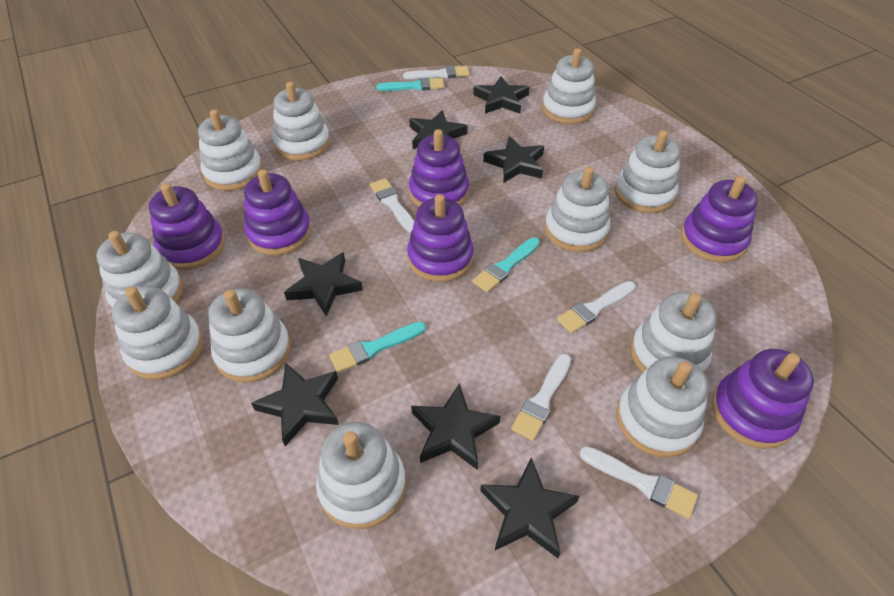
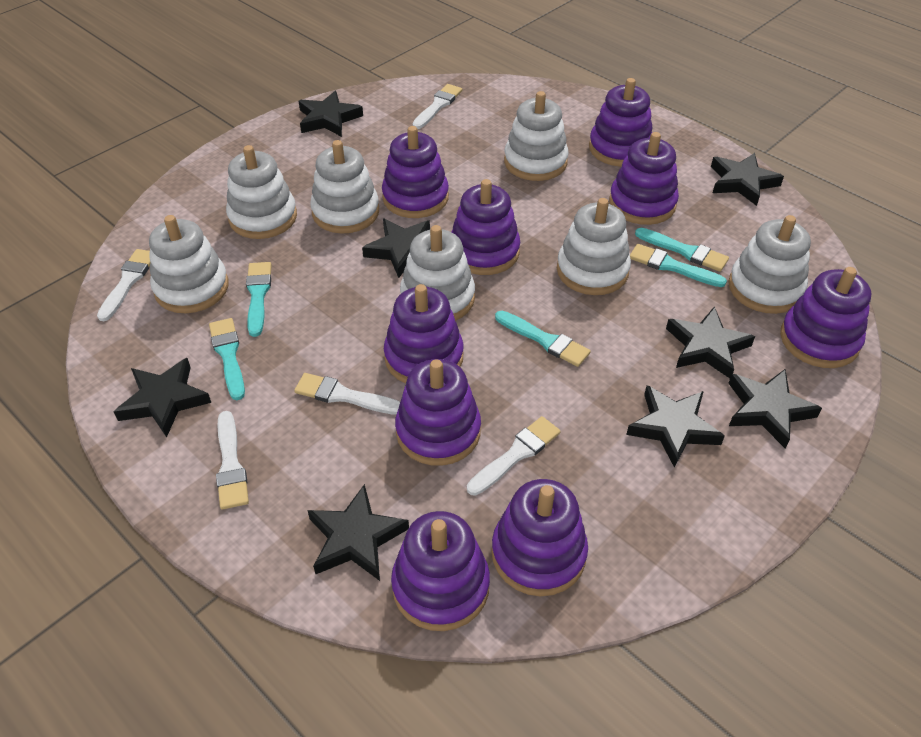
black star: [251,363,339,446] [284,252,363,316] [409,110,468,149] [411,383,500,470] [473,76,529,114] [480,458,580,558] [483,136,544,183] = 7 -> [114,358,211,437] [298,91,363,137] [307,484,409,581] [362,218,430,278] [626,385,725,468] [666,306,755,378] [711,153,784,206] [728,369,822,449] = 8
purple stacking toy: [149,183,225,270] [244,169,311,255] [407,194,474,282] [409,129,469,207] [681,176,758,263] [712,349,814,449] = 6 -> [382,126,449,218] [384,284,463,384] [391,511,490,631] [395,359,481,466] [451,179,520,275] [492,479,588,596] [589,78,652,167] [609,132,679,225] [780,267,871,368] = 9
turquoise brush: [329,322,426,373] [376,78,444,91] [472,238,540,293] = 3 -> [209,318,245,400] [246,262,271,337] [495,311,591,367] [630,244,727,287] [635,228,729,272] = 5
white stacking toy: [96,231,183,308] [112,286,203,380] [198,109,263,191] [208,288,291,383] [273,82,330,161] [316,422,406,529] [542,48,596,124] [545,167,610,252] [615,130,680,213] [616,356,709,458] [631,292,717,373] = 11 -> [149,215,229,313] [226,145,297,239] [310,140,379,234] [400,225,475,321] [504,91,569,181] [557,198,631,295] [728,215,811,314] = 7

